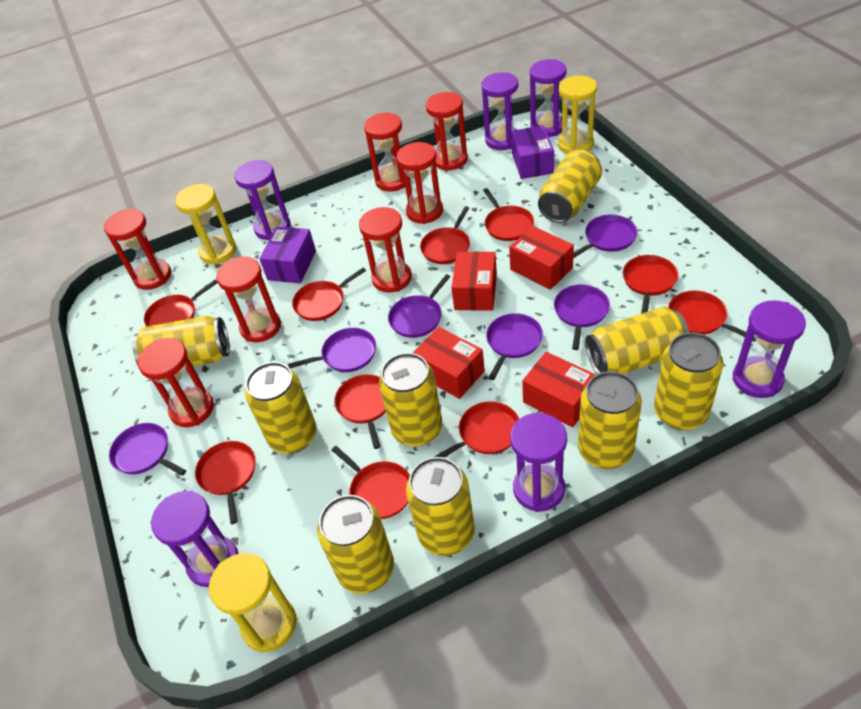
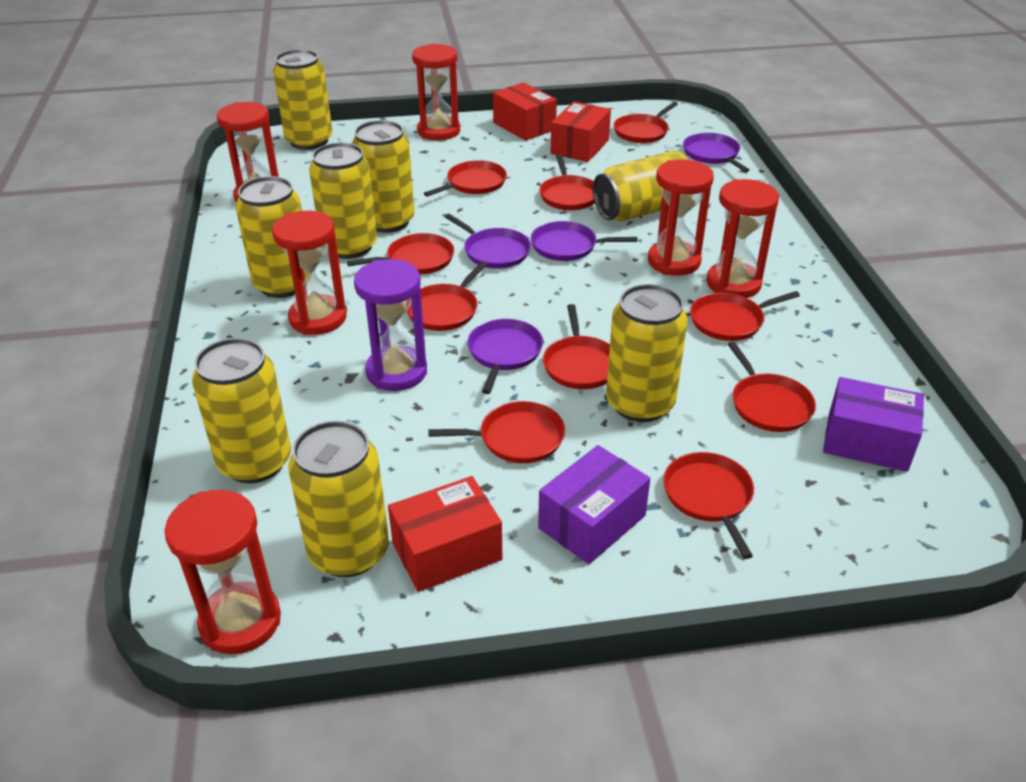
purple hourglass: [150,491,239,587] [234,160,291,240] [482,72,518,150] [510,413,567,512] [530,59,567,137] [733,300,806,398] = 6 -> [354,259,427,391] = 1
purple pan: [109,423,186,476] [288,328,376,372] [388,274,450,338] [486,313,543,380] [554,285,610,350] [573,215,638,258] = 6 -> [445,214,531,269] [467,319,543,394] [531,221,637,261] [683,133,749,172] = 4
red box: [413,327,485,399] [451,252,497,311] [509,226,574,290] [522,352,596,427] = 4 -> [388,476,502,592] [493,82,557,141] [550,101,611,162] = 3
red hourglass: [104,208,171,290] [137,338,214,427] [216,257,281,342] [359,207,412,293] [364,112,405,192] [397,142,443,224] [426,92,468,171] = 7 -> [164,490,281,655] [217,102,279,203] [272,211,347,335] [412,44,460,141] [648,159,714,276] [706,179,779,298] = 6
yellow can: [132,315,230,366] [245,362,317,454] [317,495,394,594] [379,353,442,446] [406,457,475,556] [538,150,602,223] [578,371,642,469] [585,306,689,374] [654,332,723,430] = 9 -> [192,338,291,483] [236,176,306,298] [273,49,332,150] [288,421,389,577] [309,143,377,259] [352,120,415,233] [593,150,692,221] [606,284,688,422] = 8
yellow hourglass: [175,184,236,265] [209,553,297,653] [558,76,597,154] = 3 -> none = 0

